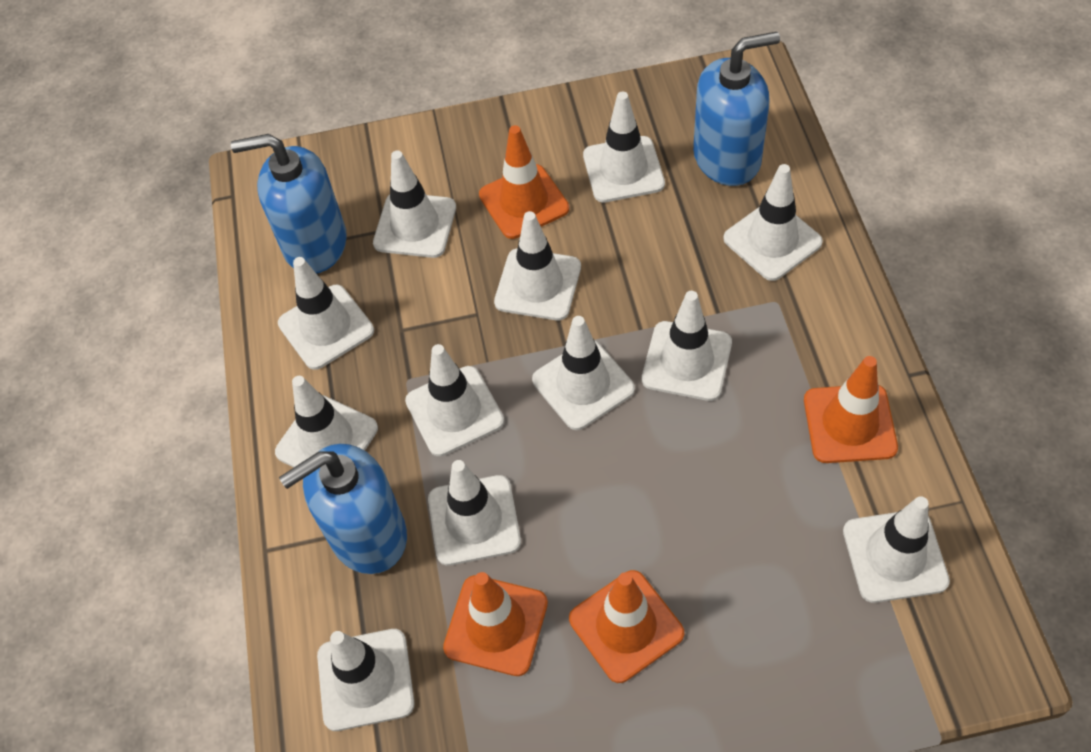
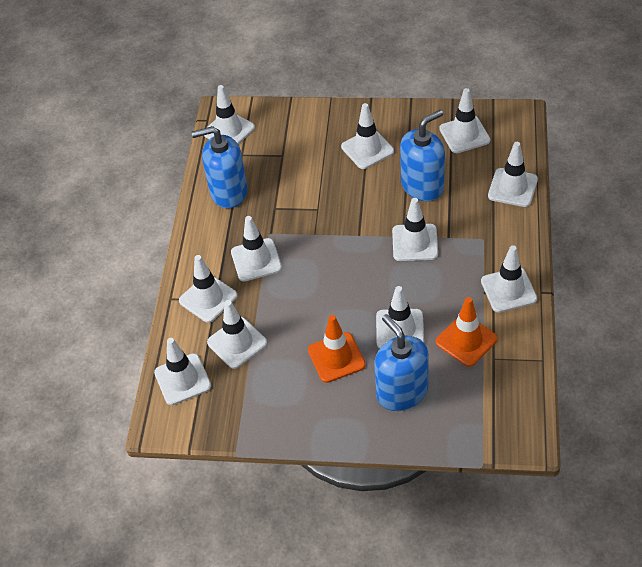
orange traffic cone: [443,572,548,676] [479,125,569,239] [569,570,684,683] [804,356,898,463] = 4 -> [308,315,366,383] [436,297,498,367] = 2
white traffic cone: [275,376,378,468] [278,257,374,370] [317,629,414,731] [373,150,456,258] [405,344,504,457] [428,460,521,566] [494,211,581,320] [532,316,635,430] [583,92,665,203] [642,291,732,401] [723,164,823,281] [843,496,950,603] = 12 -> [154,338,211,405] [179,255,238,323] [204,85,255,145] [207,300,267,369] [231,216,282,281] [341,103,394,169] [376,286,424,349] [392,198,438,261] [439,88,490,153] [481,245,537,313] [488,142,538,207] = 11

